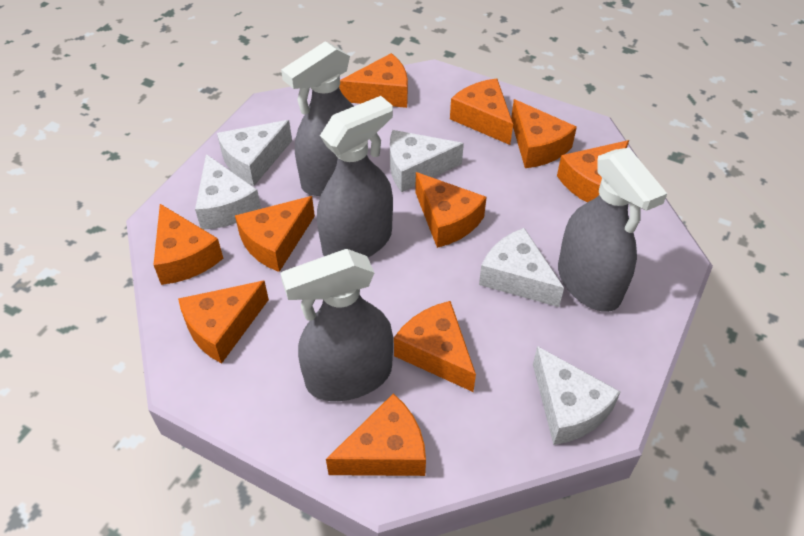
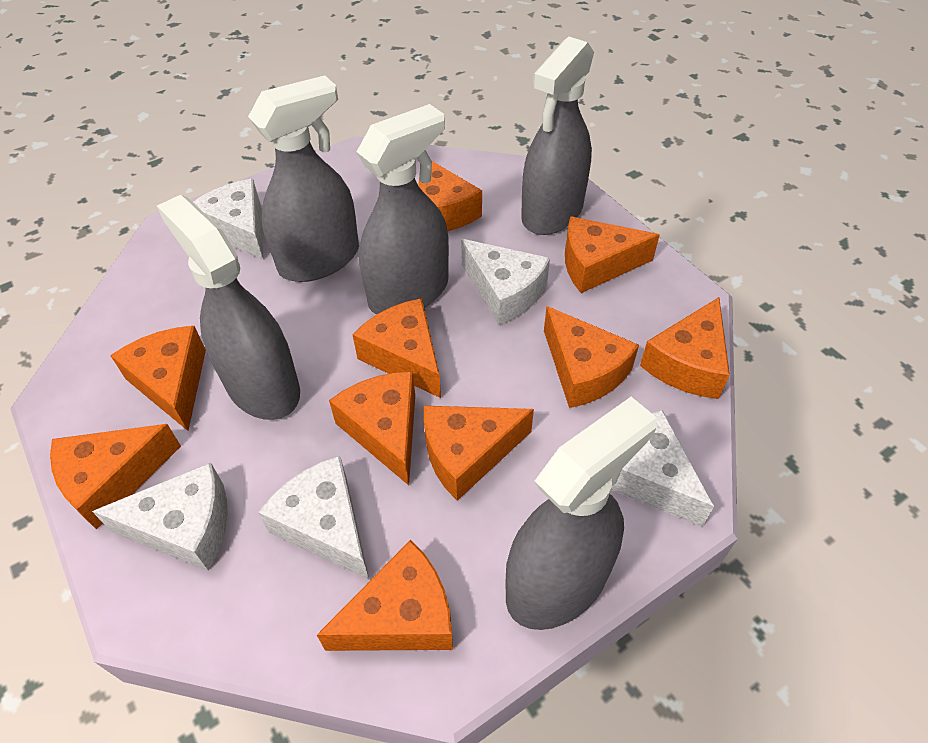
grey spray bottle: [280,249,393,401] [281,41,354,196] [317,96,393,257] [558,148,667,312] = 4 -> [157,195,300,420] [248,75,359,282] [357,104,449,315] [505,397,657,630] [521,37,594,235] = 5

